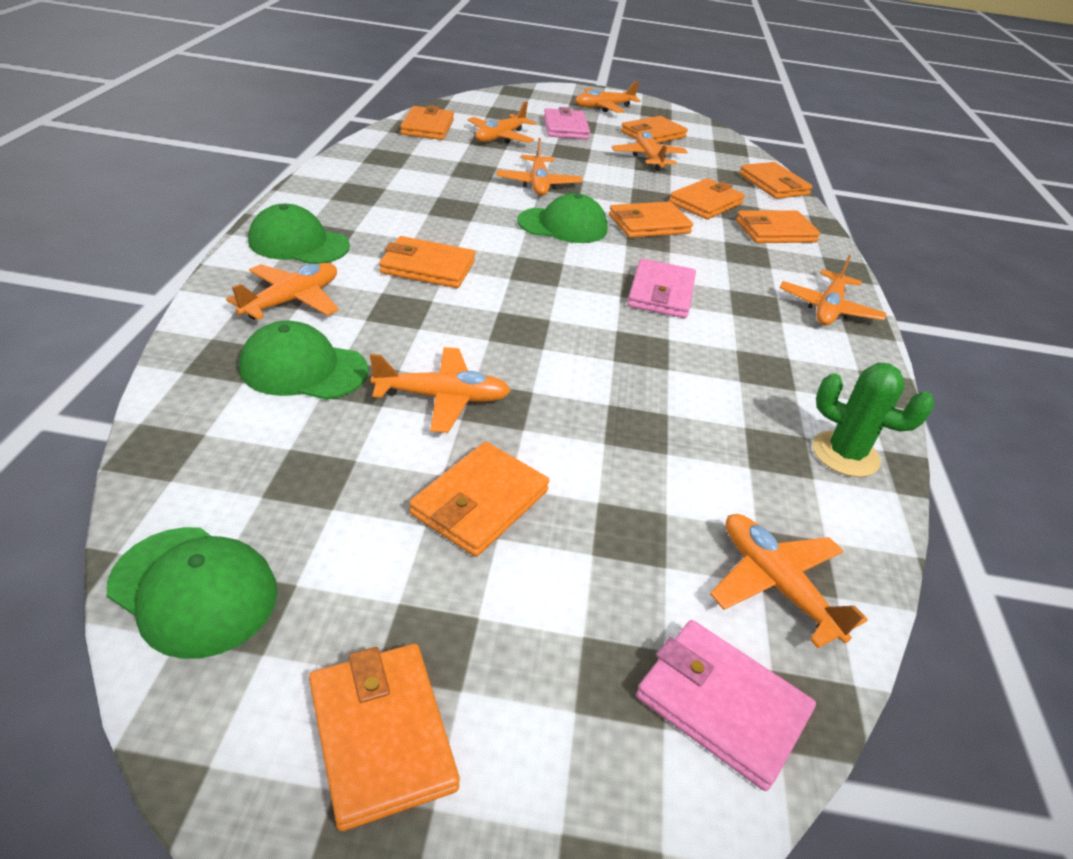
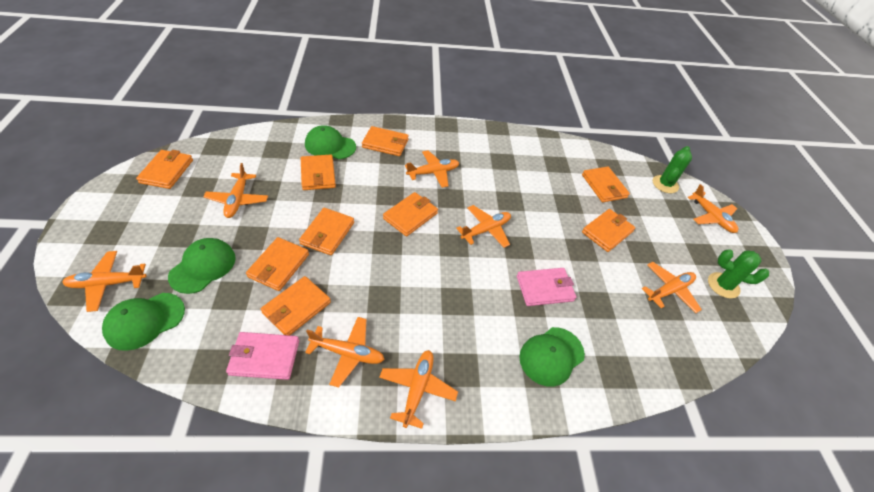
green cactus: [813,363,934,477] = 1 -> [653,146,692,193] [708,249,769,298] = 2
pink wallet: [544,107,590,139] [627,259,696,318] [636,620,816,791] = 3 -> [226,332,299,380] [517,268,576,306] = 2

